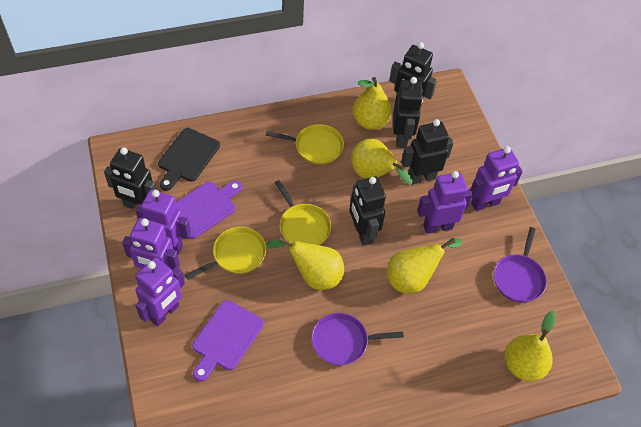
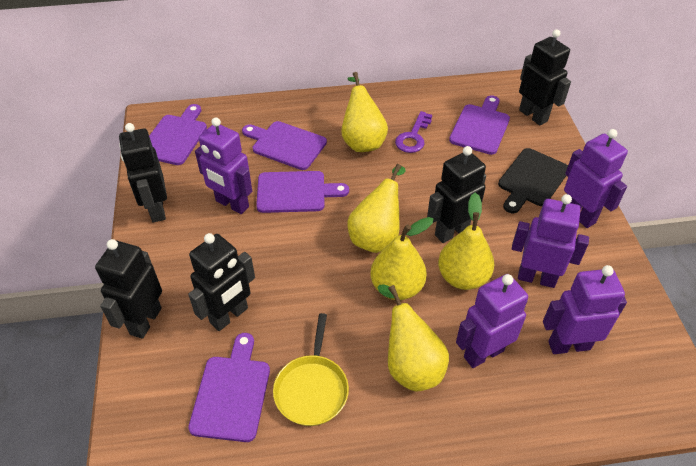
purple cutting board: [175,181,242,239] [192,300,264,381] = 2 -> [149,104,207,165] [188,333,270,442] [242,121,327,170] [256,171,349,213] [449,95,510,155] = 5
purple key: none = 0 -> [395,111,432,153] = 1
purple pan: [312,313,404,365] [494,227,547,302] = 2 -> none = 0
yellow pan: [185,227,266,280] [265,124,344,165] [275,180,331,245] = 3 -> [273,313,349,426] = 1

